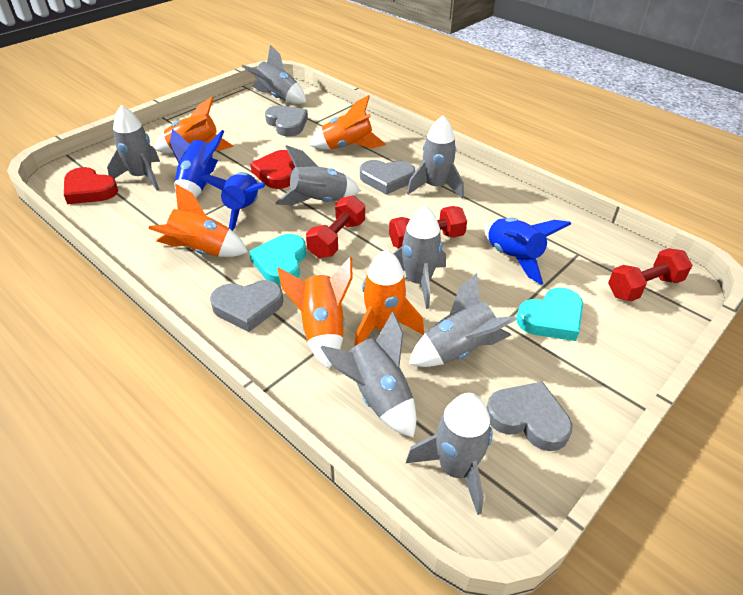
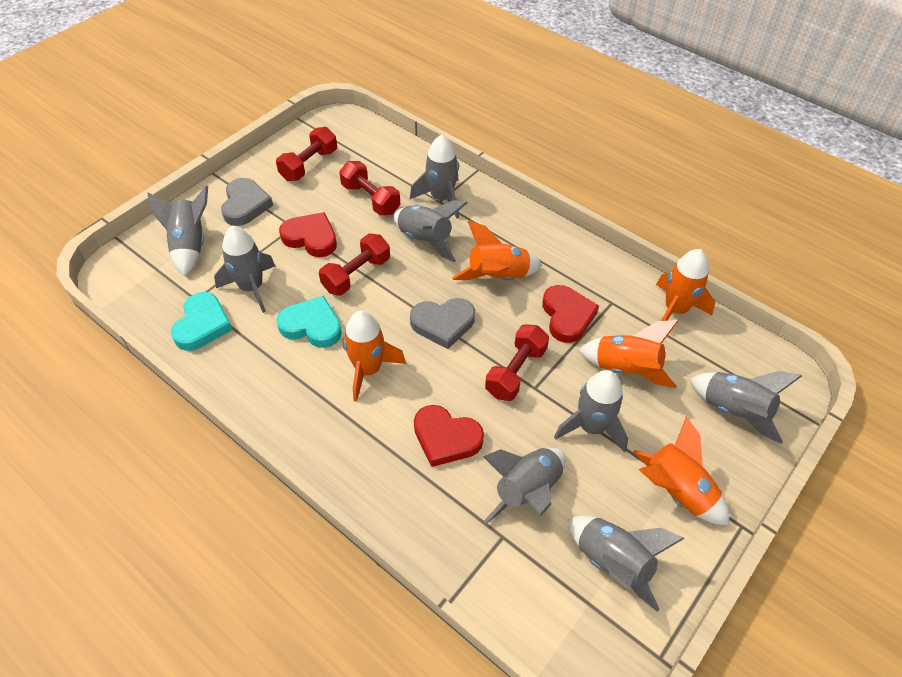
blue rocket: [170,129,224,198] [200,172,265,231] [485,218,571,285] = 3 -> none = 0
grey heart: [210,280,283,332] [265,105,308,136] [360,160,415,195] [487,381,573,451] = 4 -> [221,178,273,226] [410,298,475,349] = 2
red dumbbell: [306,195,365,258] [389,206,467,248] [608,248,692,301] = 3 -> [276,127,337,181] [319,234,390,295] [339,161,400,215] [485,324,549,401] = 4
red heart: [64,167,118,204] [250,150,295,189] = 2 -> [279,212,337,257] [414,405,484,467] [543,285,599,343] = 3

